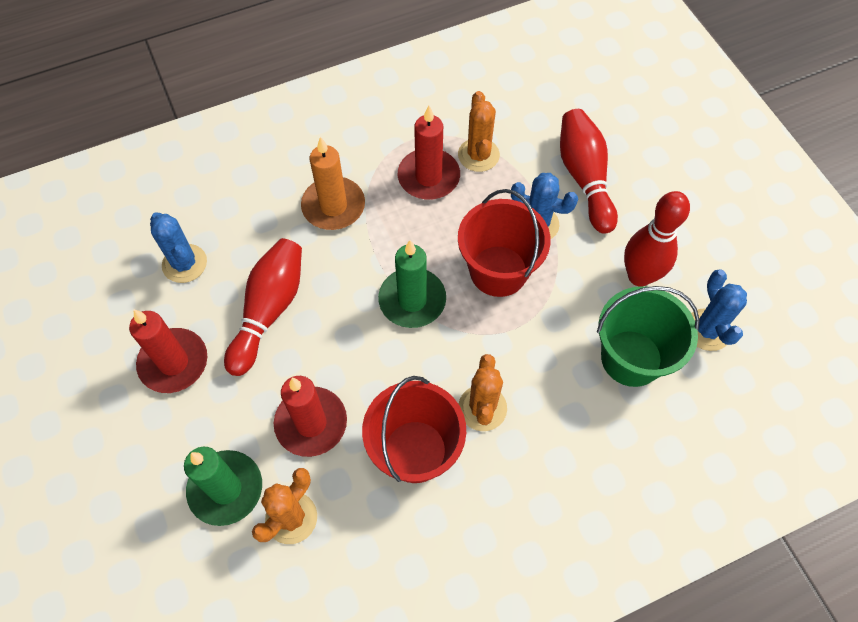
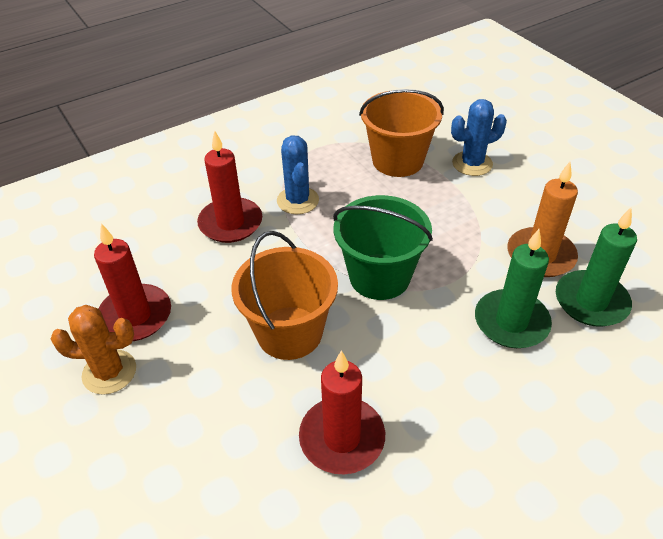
blue cactus: [150,212,207,283] [511,173,578,239] [691,269,747,351] = 3 -> [277,135,319,214] [451,99,507,176] = 2
orange bucket: none = 0 -> [231,231,338,360] [359,89,444,177] = 2
orange cactus: [252,468,317,544] [458,91,500,172] [459,354,507,431] = 3 -> [51,305,136,395] = 1
red bowling pin: [224,238,302,376] [560,109,618,234] [624,191,690,286] = 3 -> none = 0
red bucket: [362,376,466,483] [458,189,551,297] = 2 -> none = 0

